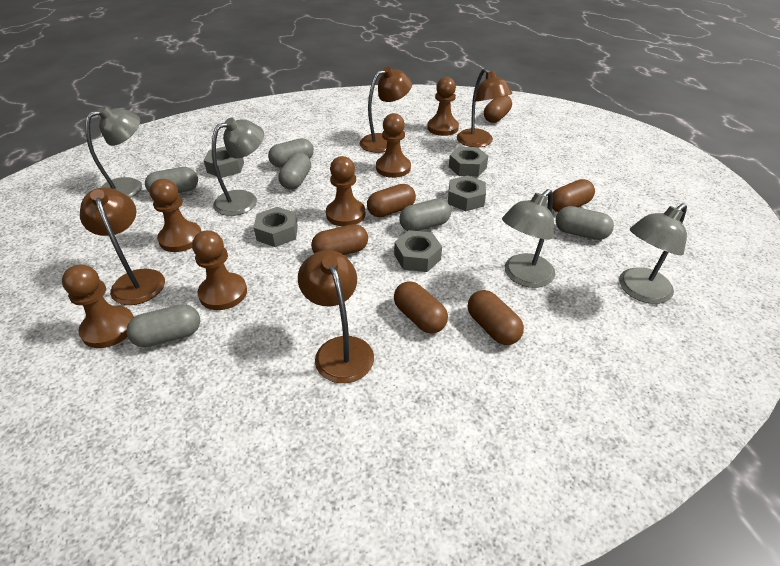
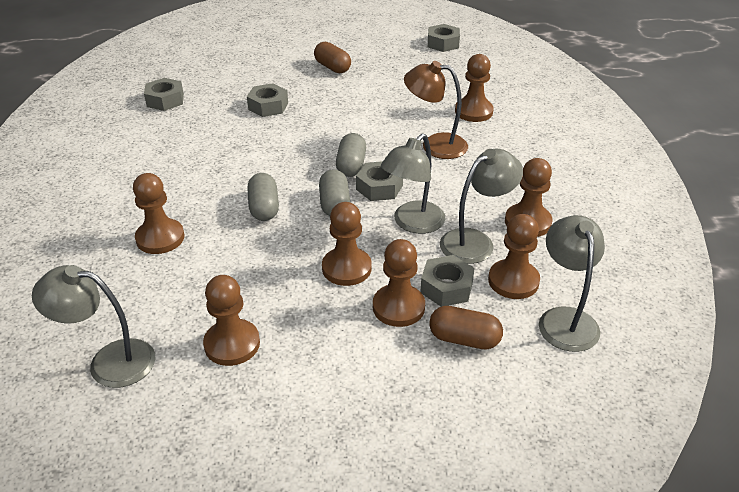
brown capsule: [311,224,368,255] [367,184,416,217] [394,281,448,334] [468,290,524,345] [484,96,512,123] [552,179,595,212] = 6 -> [314,42,351,73] [429,306,503,349] = 2
brown lamp: [80,187,165,305] [298,250,374,383] [359,66,412,153] [457,68,512,147] = 4 -> [404,61,468,159] = 1
brown pawn: [62,264,134,348] [150,179,202,252] [192,230,247,310] [326,156,365,226] [376,113,411,178] [427,77,459,136] = 6 -> [133,173,184,254] [203,275,260,366] [322,202,372,286] [373,239,425,327] [455,54,494,122] [488,214,540,299] [505,158,552,237] = 7
grey capsule: [126,304,200,347] [145,167,198,193] [268,138,314,167] [278,152,311,190] [399,199,451,231] [556,206,614,240] = 6 -> [247,173,279,221] [319,169,350,216] [336,133,366,177] = 3

